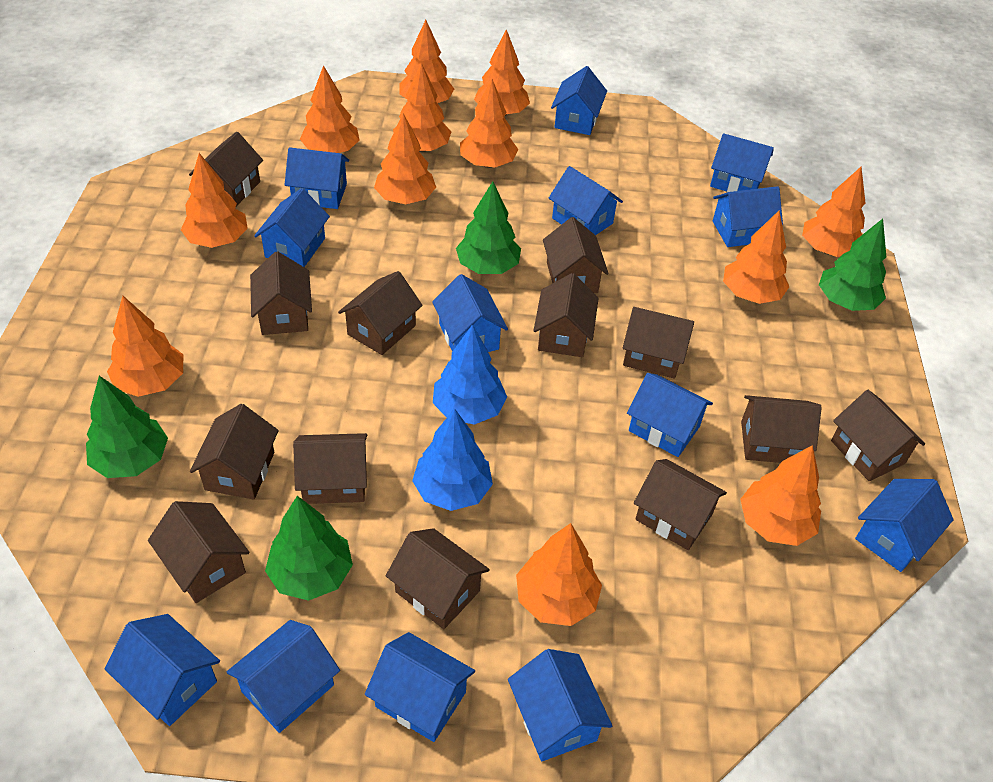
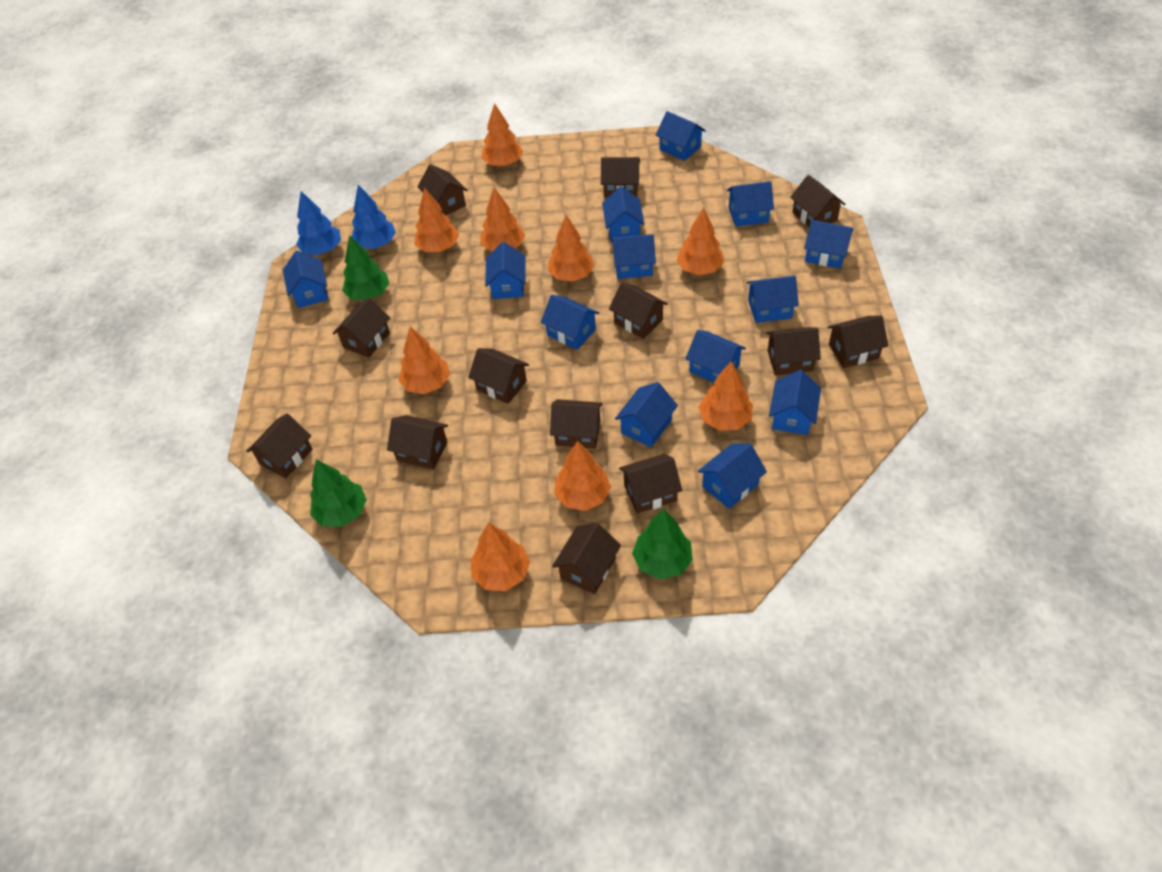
green tree: [86,376,168,478] [265,496,353,601] [456,181,521,274] [819,219,886,311] = 4 -> [310,459,367,527] [342,235,389,300] [632,509,693,579] = 3
orange tree: [107,296,183,397] [181,153,248,248] [300,65,360,153] [374,113,436,204] [393,63,451,152] [399,20,454,103] [460,79,518,168] [474,29,530,116] [516,523,602,626] [723,211,789,304] [740,445,821,546] [802,167,865,257] = 12 -> [399,326,450,394] [414,187,459,252] [471,522,530,591] [481,187,525,252] [482,103,523,166] [548,215,595,282] [554,441,611,511] [676,207,724,275] [698,361,753,431] = 9

